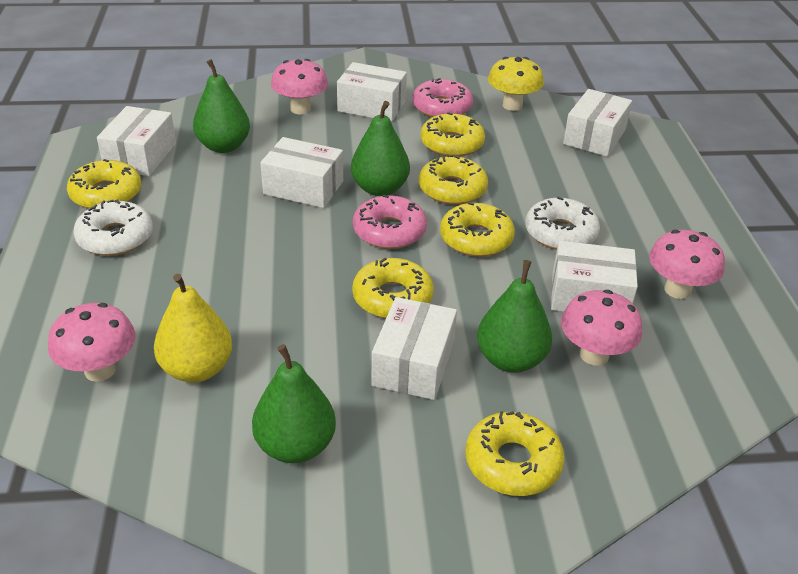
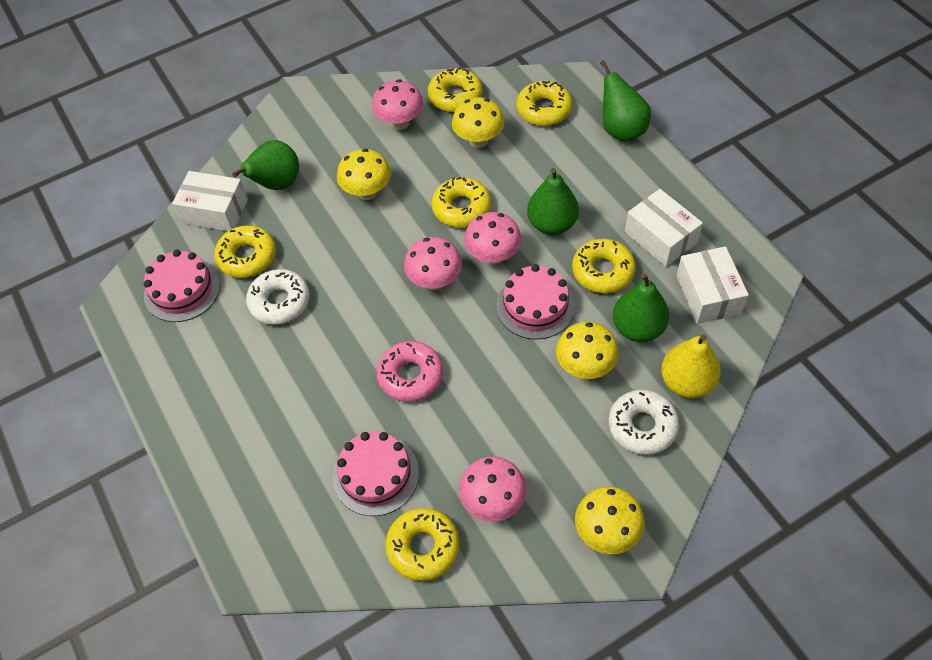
pink cake: none = 0 -> [144,249,220,322] [333,432,419,516] [496,264,575,340] = 3
pink donut: [353,195,427,249] [412,78,473,117] = 2 -> [376,341,443,402] = 1
white box: [97,106,176,176] [260,137,343,208] [337,62,407,122] [371,297,457,400] [551,241,638,312] [563,89,632,157] = 6 -> [172,171,248,231] [625,189,703,267] [676,246,749,324] = 3
yellow mushroom: [488,57,544,111] = 1 -> [337,149,391,200] [452,97,504,148] [556,322,619,379] [575,487,645,554] = 4

